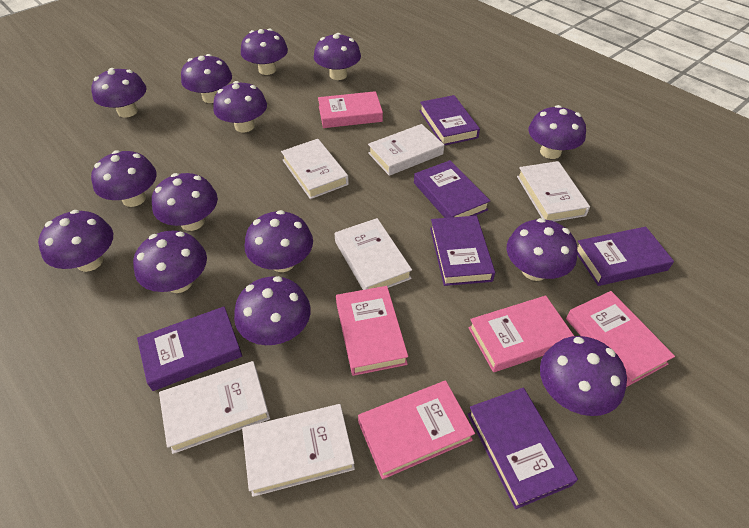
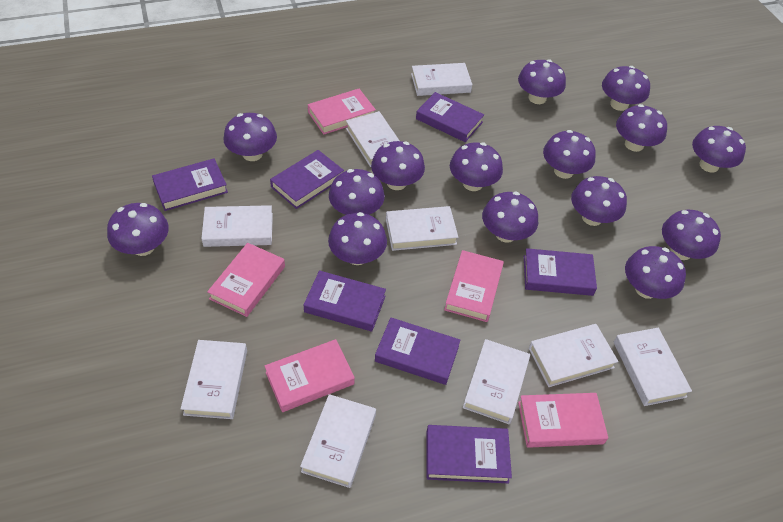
purple book: [137,306,242,391] [414,160,490,218] [420,95,480,146] [430,216,495,286] [468,388,578,509] [577,227,674,286] = 6 -> [152,158,228,211] [270,150,344,209] [304,270,386,331] [375,318,461,385] [416,92,484,142] [427,425,512,483] [524,248,597,296] = 7
purple mushroom: [38,210,113,272] [91,68,146,118] [91,150,157,207] [133,231,207,293] [152,173,218,231] [181,54,232,103] [213,81,267,132] [234,276,311,345] [241,29,288,75] [245,210,313,272] [314,33,361,80] [507,218,578,281] [529,105,586,159] [540,336,627,416] = 14 -> [107,203,169,256] [223,113,277,161] [328,212,387,265] [329,169,385,215] [371,141,425,190] [450,142,503,191] [482,192,538,243] [518,59,566,104] [543,130,596,179] [571,176,627,226] [602,66,650,111] [616,104,667,152] [625,246,686,299] [662,210,721,260] [692,126,746,173] = 15
white book: [159,361,270,454] [242,404,355,497] [281,139,349,199] [335,218,412,290] [368,124,444,176] [517,161,590,222] = 6 -> [181,340,247,419] [201,205,273,247] [300,394,376,488] [346,111,400,167] [386,206,458,251] [411,63,472,96] [463,339,530,424] [529,324,618,387] [614,328,692,406] = 9

